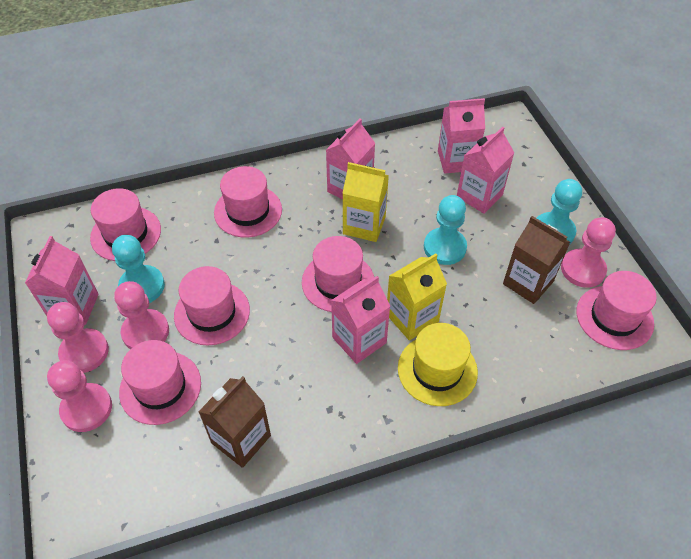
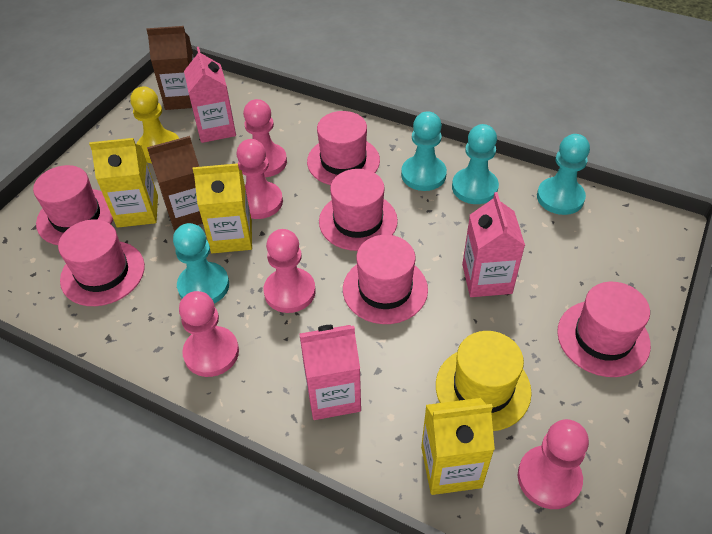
pink carton: [25,236,99,325] [326,118,375,200] [331,276,390,364] [438,98,485,173] [457,127,514,214] = 5 -> [184,47,236,143] [299,325,361,420] [462,192,525,297] = 3
pink pawn: [47,302,109,373] [47,360,112,432] [114,281,169,349] [561,217,616,288] = 4 -> [179,291,239,377] [236,139,283,219] [243,99,287,177] [264,229,316,313] [518,419,589,509] = 5
turquoise pawn: [112,235,165,303] [424,195,467,265] [537,179,582,245] = 3 -> [173,223,229,304] [401,111,447,191] [452,124,499,204] [537,134,590,215] = 4
yellow carton: [342,162,389,242] [387,253,447,340] = 2 -> [89,138,158,228] [193,163,252,253] [421,398,495,495] = 3
yellow pawn: none = 0 -> [130,86,179,163] = 1

